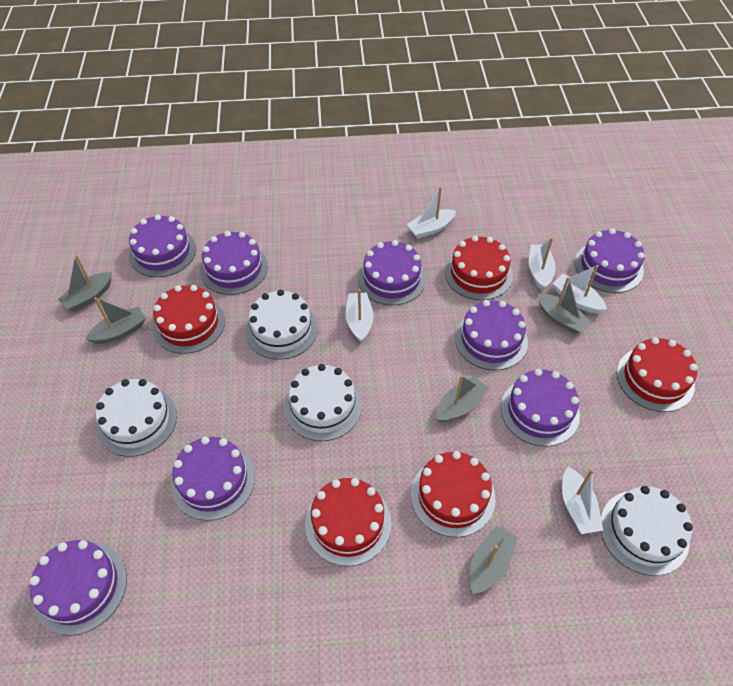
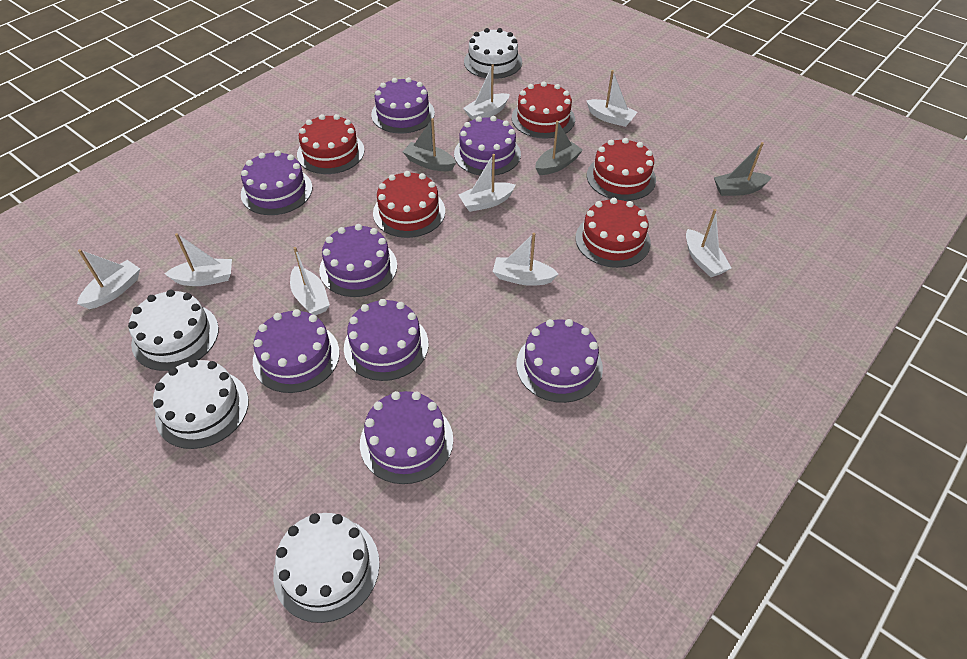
grey boat: [58,255,112,312] [86,297,146,344] [436,375,489,422] [470,526,518,594] [538,277,591,334] = 5 -> [403,118,456,171] [535,121,583,175] [714,142,772,196] = 3
white boat: [346,289,373,342] [407,187,456,239] [529,237,556,290] [553,265,607,314] [562,467,603,534] = 5 -> [77,249,140,309] [165,233,232,286] [290,247,330,315] [458,154,515,212] [463,64,510,120] [493,233,558,286] [586,70,637,127] [686,209,731,277] = 8

